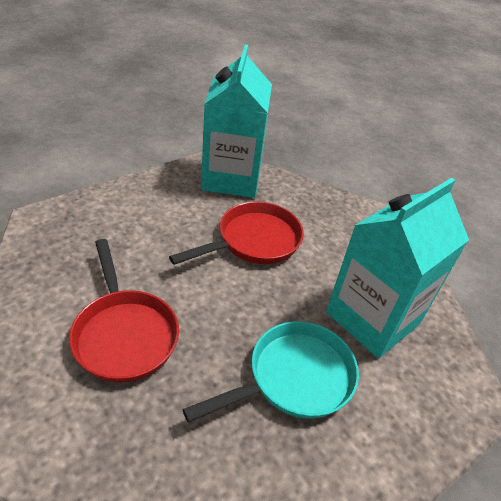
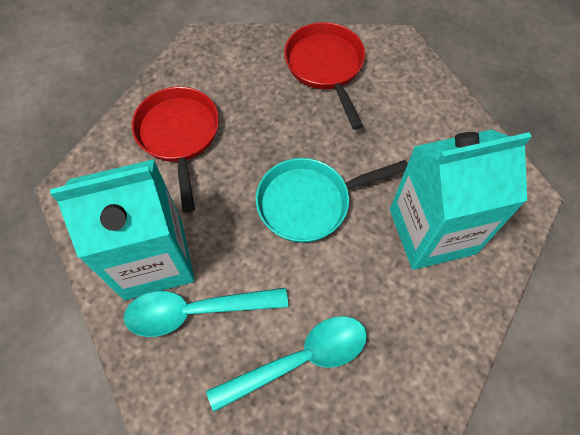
turquoise spoon: none = 0 -> [124,288,288,337] [206,316,367,412] = 2

